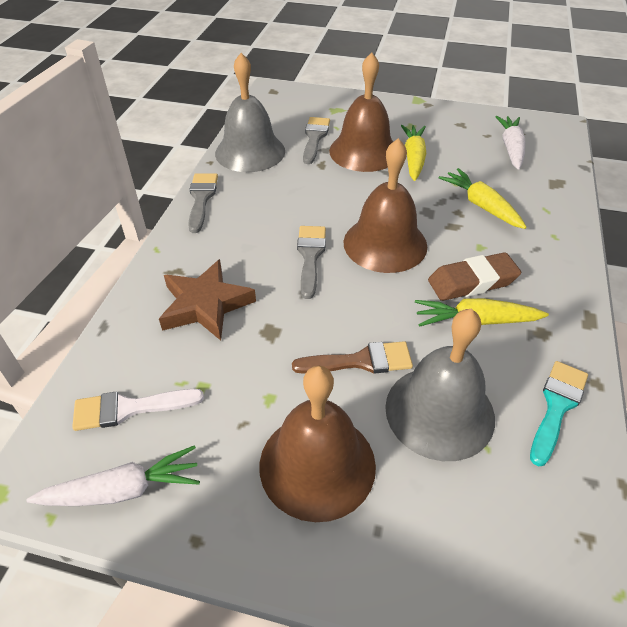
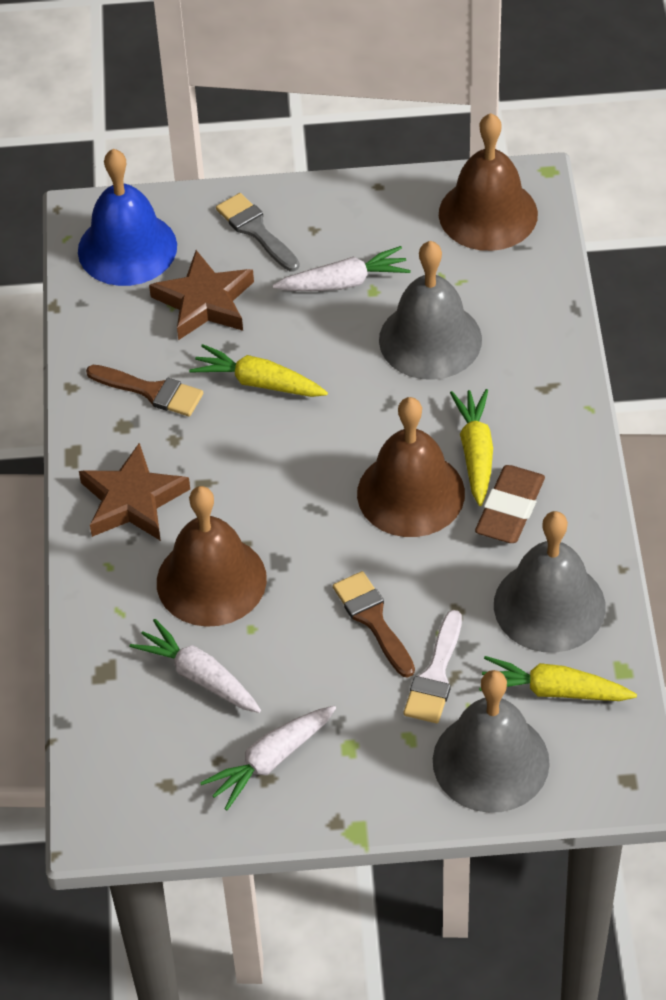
blue bell: none = 0 -> [78,149,177,286] = 1
brown brush: [292,341,413,374] = 1 -> [86,365,203,417] [333,571,415,678] = 2
brown star: [159,259,256,341] = 1 -> [79,443,190,541] [149,250,254,340] = 2
grey bell: [215,53,285,172] [385,309,495,461] = 2 -> [379,241,482,380] [433,670,550,813] [494,511,606,653] = 3
grey brush: [188,173,218,233] [297,226,326,299] [303,117,330,164] = 3 -> [216,193,300,271] = 1
turquoise brush: [530,361,588,466] = 1 -> none = 0
white carrot: [26,445,200,506] [495,116,525,170] = 2 -> [130,619,261,713] [200,706,336,810] [272,246,411,291] = 3

